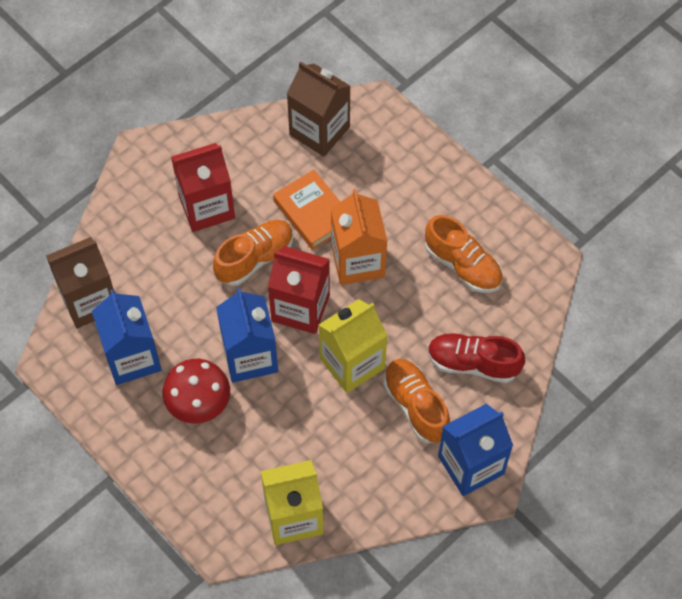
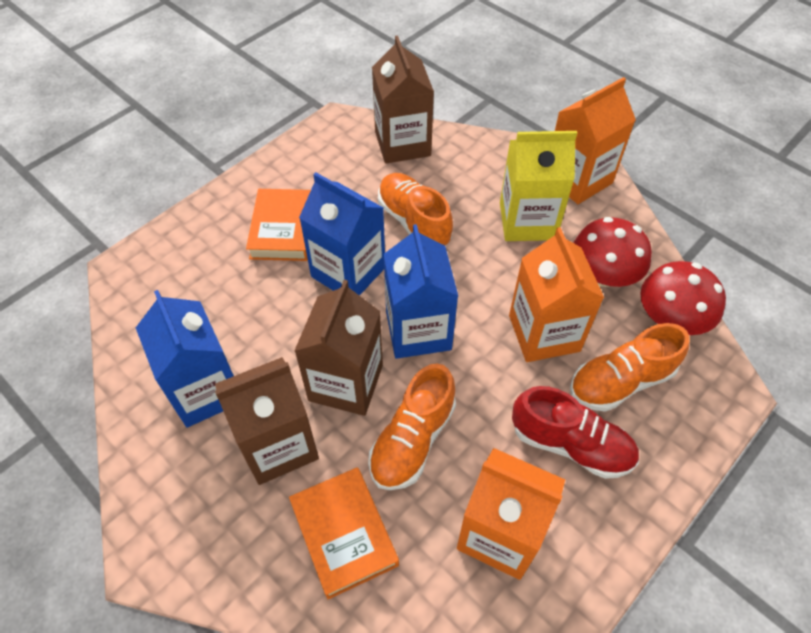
brown carton: [46,237,115,328] [287,61,351,157] = 2 -> [215,357,319,485] [294,280,383,416] [372,35,434,164] = 3
orange book: [273,170,340,250] = 1 -> [246,189,311,261] [289,467,399,600] = 2
orange carton: [331,189,387,285] = 1 -> [457,448,565,580] [509,227,604,362] [555,77,636,204] = 3
red carton: [171,143,235,232] [268,246,330,334] = 2 -> none = 0
red mushroom: [162,359,230,424] = 1 -> [574,217,652,287] [640,261,726,335] = 2
yellow carton: [260,460,324,545] [319,299,388,393] = 2 -> [500,131,577,241] = 1

